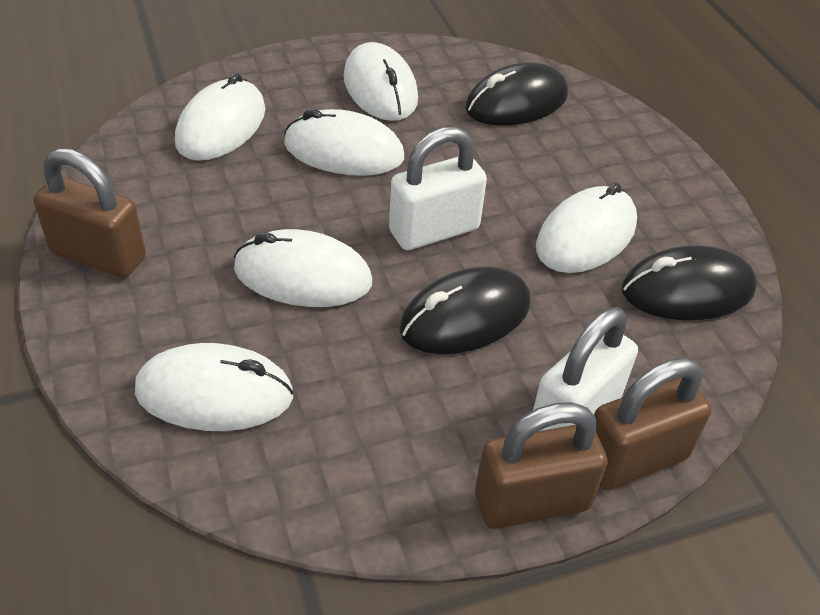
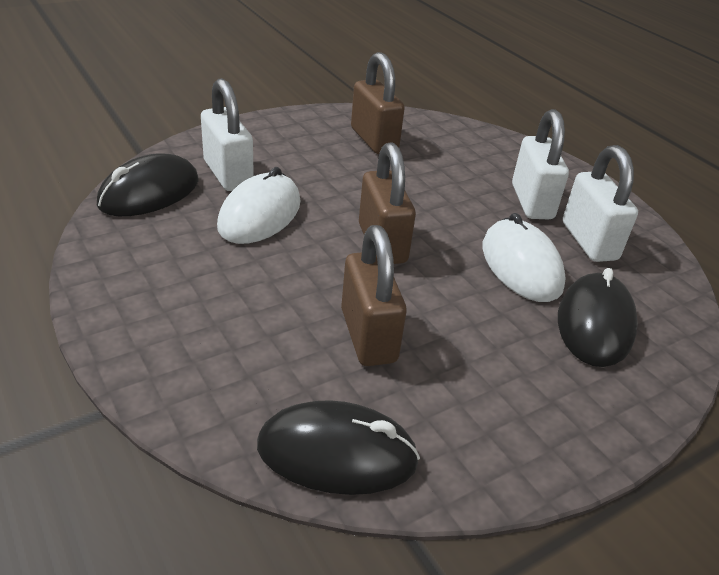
white mouse: [135,343,294,431] [175,73,265,161] [234,229,372,307] [284,109,404,176] [344,42,418,121] [536,183,637,273] = 6 -> [217,167,300,244] [482,213,566,302] = 2
white padlock: [389,127,487,250] [533,307,638,431] = 2 -> [201,78,254,191] [512,109,569,219] [563,145,638,262] = 3

